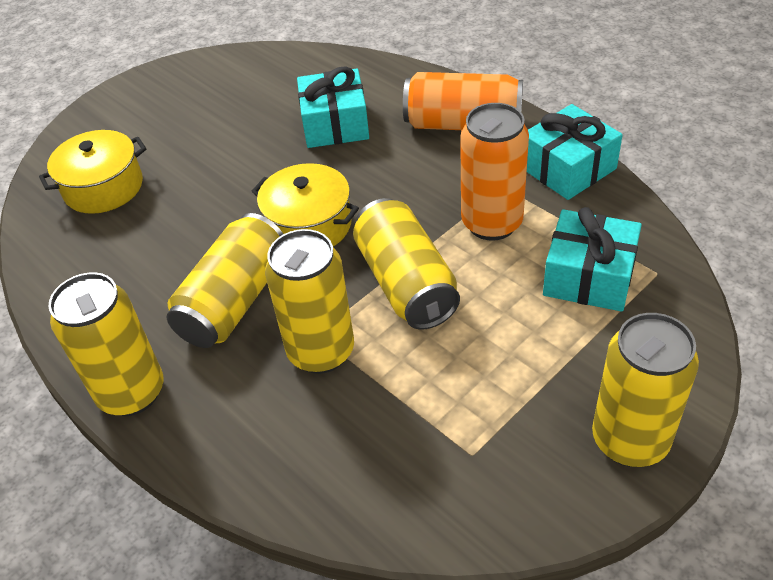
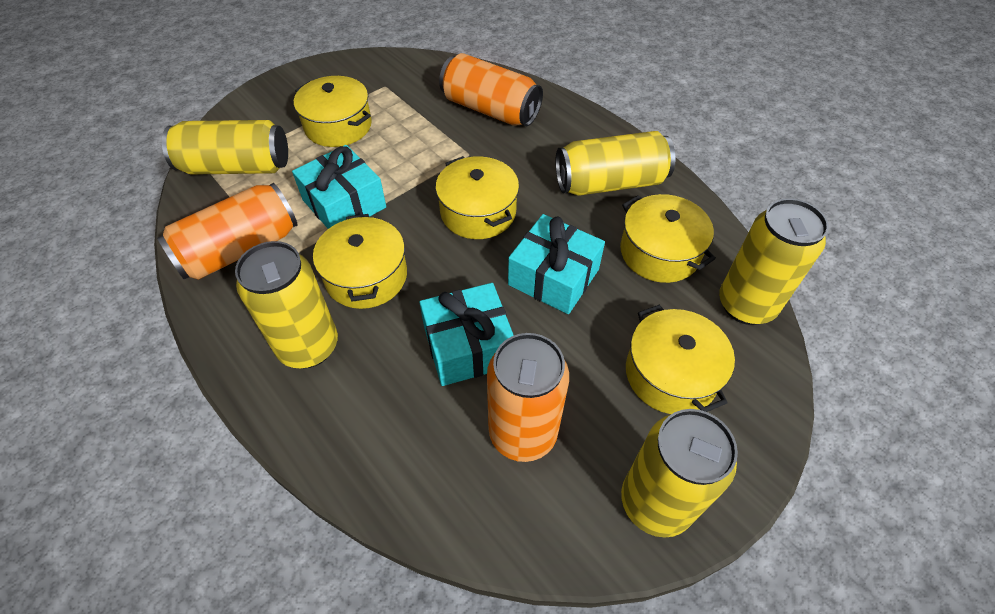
orange can: [403,72,523,130] [460,103,529,241] = 2 -> [157,183,298,280] [439,53,543,126] [487,333,569,462] = 3
yellow pot: [39,130,146,214] [251,163,359,247] = 2 -> [294,76,372,147] [313,214,407,309] [435,156,519,239] [620,194,716,283] [626,305,735,414] = 5

